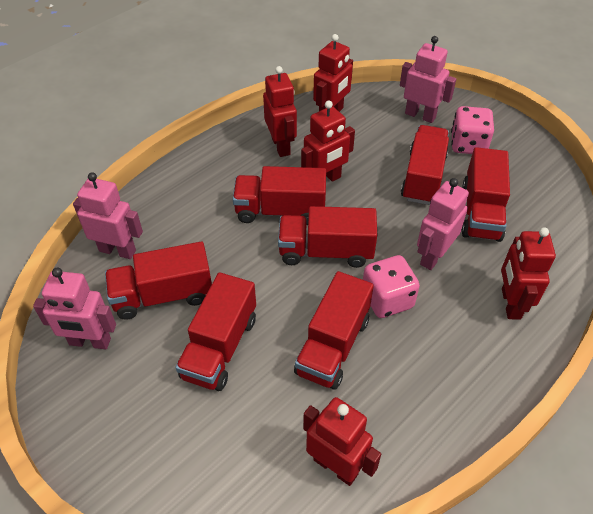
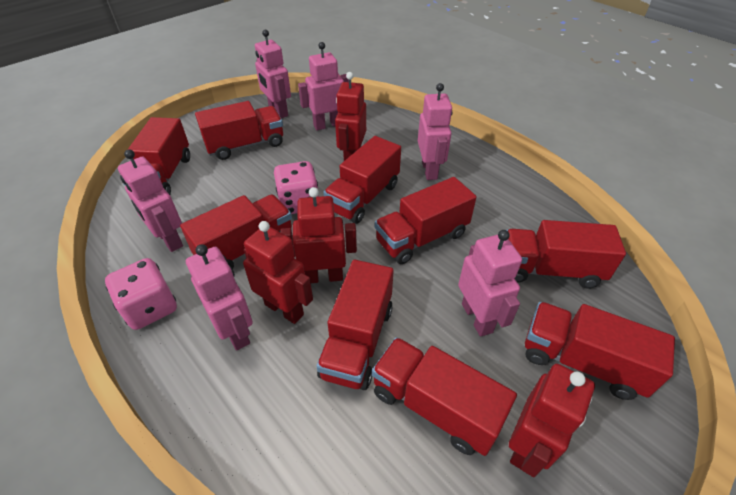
pink robot: [33,268,116,349] [73,173,143,259] [400,36,456,123] [417,178,469,270] = 4 -> [118,149,183,252] [186,244,253,351] [255,30,291,118] [298,42,349,131] [418,83,452,180] [458,230,522,337] = 6
red robot: [263,66,297,157] [301,101,355,182] [303,397,381,486] [313,34,353,112] [501,228,556,320] = 5 -> [243,221,313,324] [280,187,357,283] [335,72,366,161] [509,364,595,477] = 4
red truck: [105,242,212,320] [175,272,256,391] [233,166,326,225] [278,206,377,268] [294,271,374,390] [401,125,449,205] [462,147,510,242] = 7 -> [123,117,190,195] [180,195,292,269] [195,101,283,160] [316,260,394,390] [323,136,401,224] [372,337,517,456] [375,177,477,264] [507,220,626,289] [525,302,675,400] = 9

